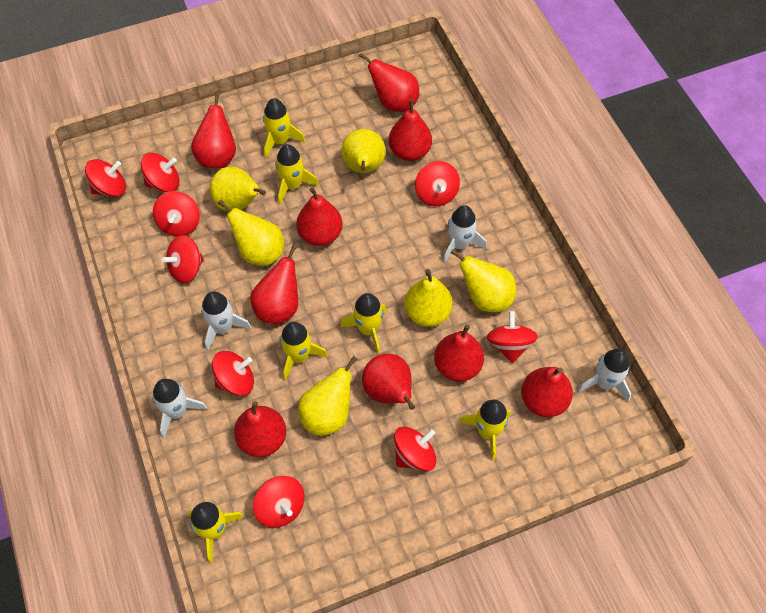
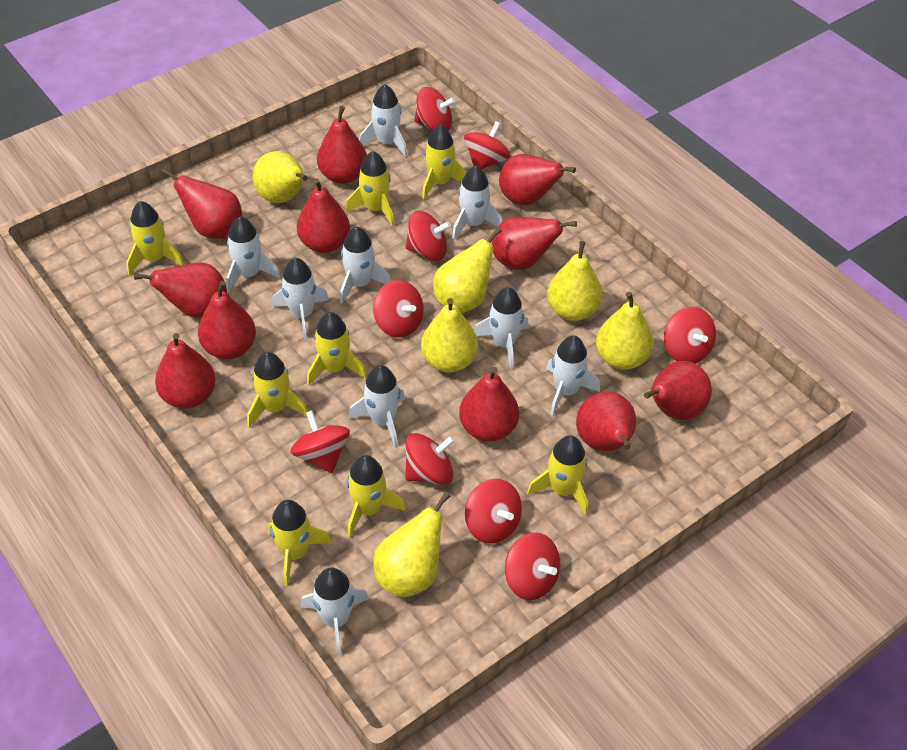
red pear: [191,91,236,168] [234,401,286,457] [250,244,298,325] [297,187,343,246] [359,53,419,112] [362,354,415,410] [388,99,432,161] [434,324,484,382] [521,367,573,417] = 9 -> [134,263,227,318] [155,333,216,409] [161,168,242,239] [198,281,256,359] [297,178,350,253] [317,106,367,184] [459,367,519,442] [492,217,577,270] [499,154,576,205] [576,391,636,451] [644,361,712,420] = 11
white rocket: [153,379,207,438] [201,291,251,350] [443,205,487,263] [578,349,631,402] = 4 -> [226,217,281,293] [272,258,329,339] [301,567,369,656] [340,226,391,304] [348,365,405,447] [359,84,407,157] [452,166,503,240] [474,287,529,369] [546,335,600,416] = 9
yellow rocket: [188,502,244,563] [263,98,305,158] [275,144,319,205] [280,322,328,381] [341,293,387,354] [459,400,511,461] = 6 -> [127,201,184,275] [247,352,308,427] [267,500,332,586] [307,312,367,386] [345,151,394,226] [347,455,406,537] [422,125,467,200] [527,435,588,515] = 8

